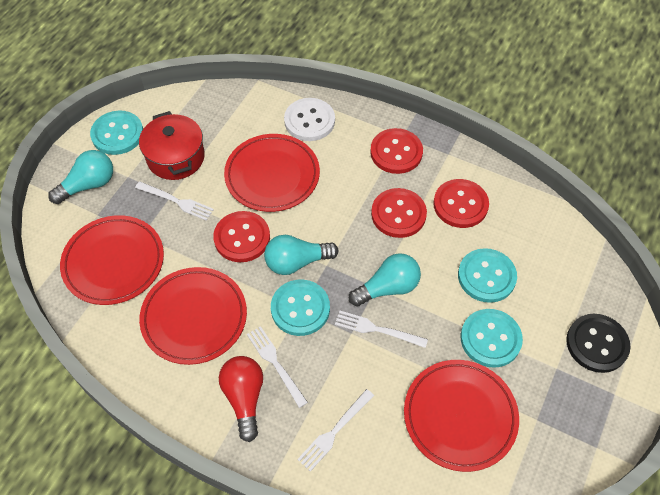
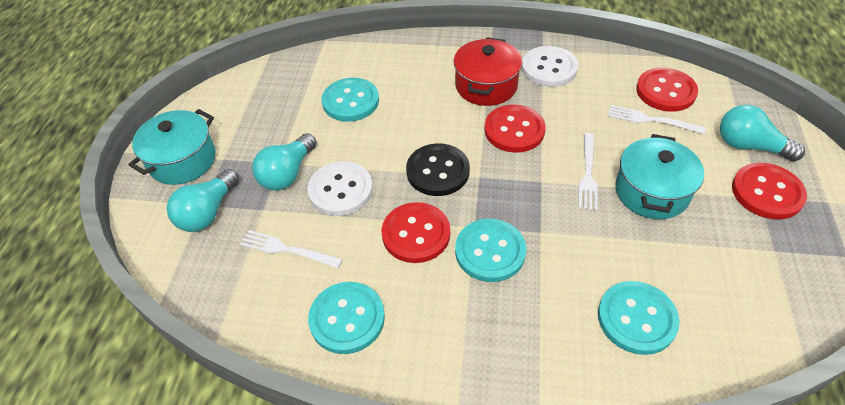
red light bulb: [219,356,263,442] = 1 -> none = 0
red plate: [60,215,164,305] [139,267,247,365] [224,134,320,212] [404,360,519,472] = 4 -> none = 0
turquoise pot: none = 0 -> [129,109,216,185] [615,134,704,219] = 2
white button: [284,98,335,141] = 1 -> [307,161,373,216] [522,46,578,87] = 2
white fork: [135,181,214,221] [247,326,308,408] [297,389,374,472] [335,311,428,348] = 4 -> [240,230,343,269] [578,133,597,210] [608,105,706,134] = 3

